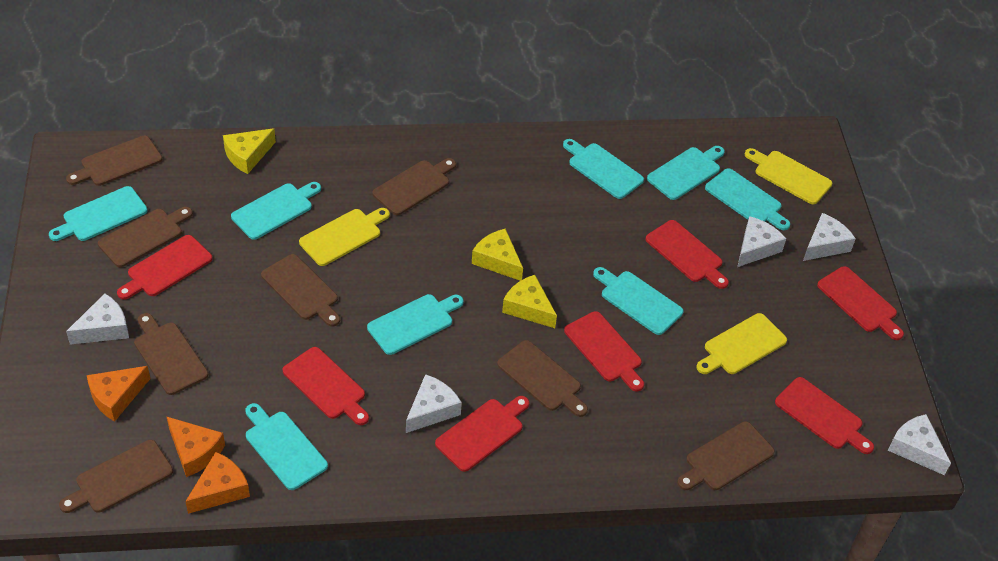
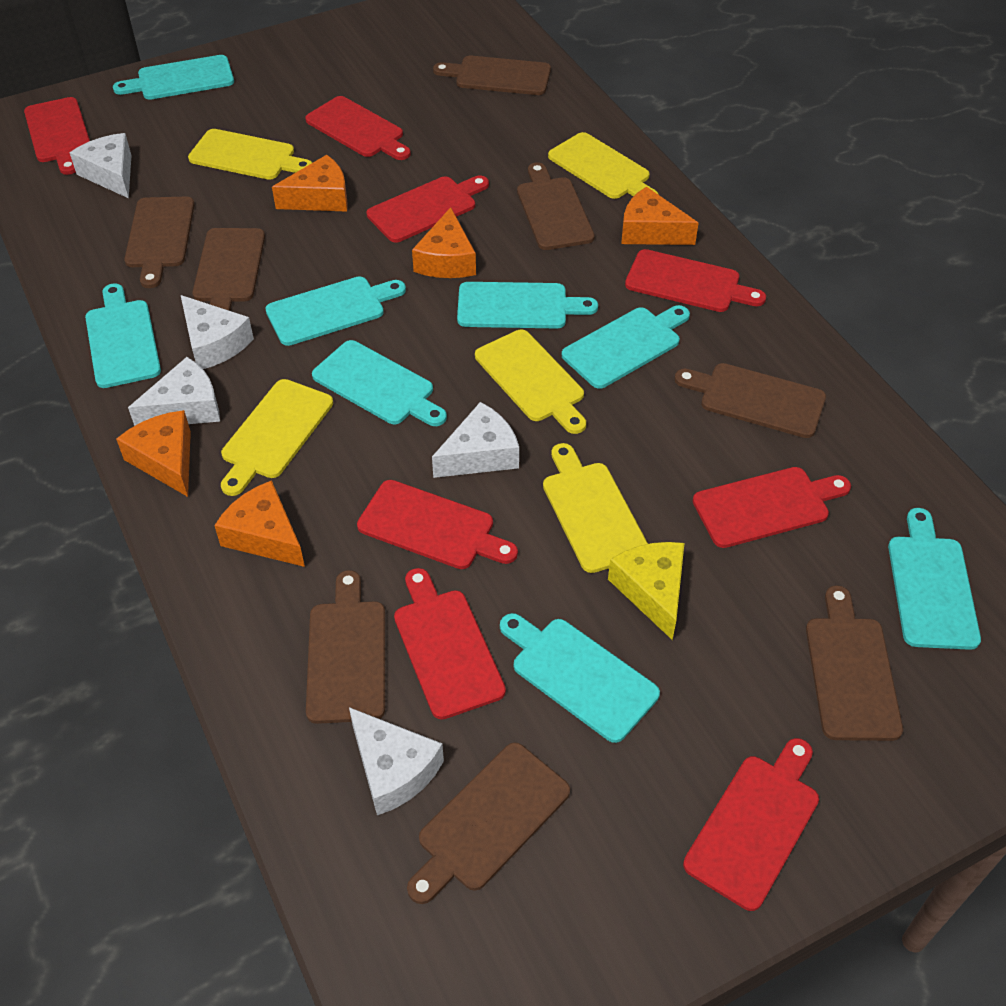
orange cheese: [87,366,150,421] [166,416,225,477] [185,452,250,514] = 3 -> [116,410,191,497] [214,480,305,567] [272,155,348,212] [412,207,476,278] [621,186,699,245] = 5
red cutting board: [117,235,212,300] [283,347,369,425] [435,396,530,472] [564,311,644,392] [645,220,729,289] [775,377,874,454] [817,266,904,340] = 7 -> [24,97,90,175] [305,96,411,160] [357,480,518,569] [367,175,489,242] [394,568,506,720] [625,249,766,312] [683,738,819,911] [693,467,851,548] = 8
yellow cheese: [223,128,276,174] [472,228,523,281] [502,275,557,328] = 3 -> [608,542,684,640] = 1
yellow cutting board: [299,208,390,266] [696,313,787,374] [745,148,832,204] = 3 -> [188,129,312,180] [221,379,333,496] [475,330,586,434] [543,443,648,573] [548,132,659,199] = 5

